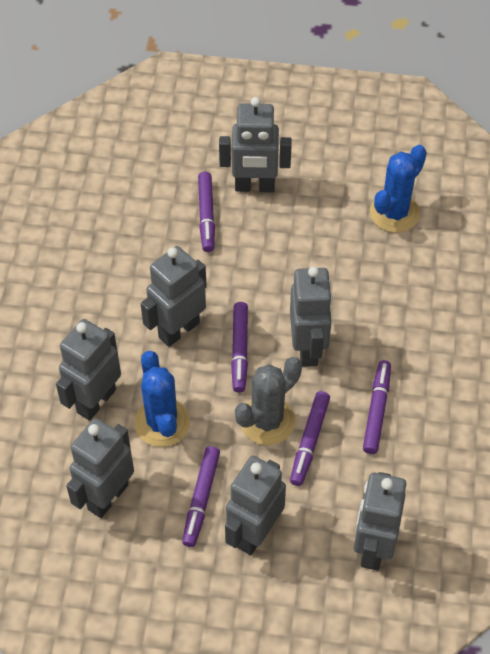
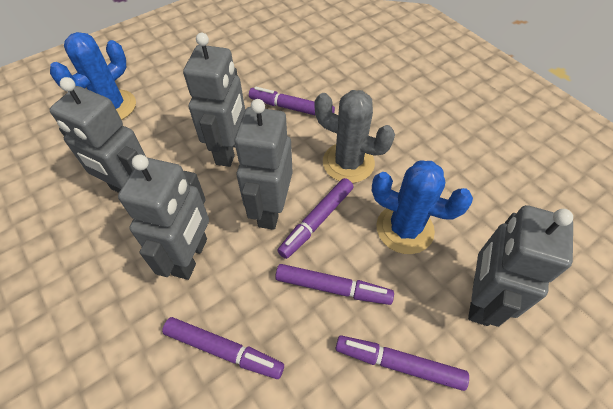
grey robot: [56,319,121,421] [66,418,134,518] [141,246,207,347] [219,97,292,192] [225,456,286,555] [290,266,333,367] [354,472,406,570] = 7 -> [50,77,146,193] [118,154,209,280] [183,33,245,167] [234,99,293,230] [468,205,573,327] = 5

